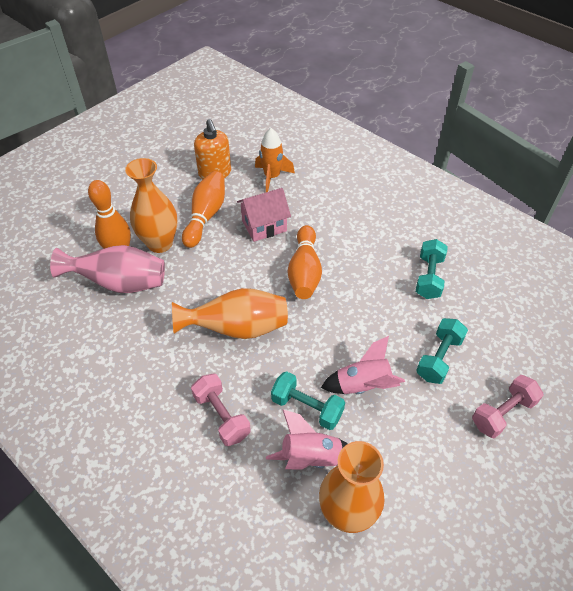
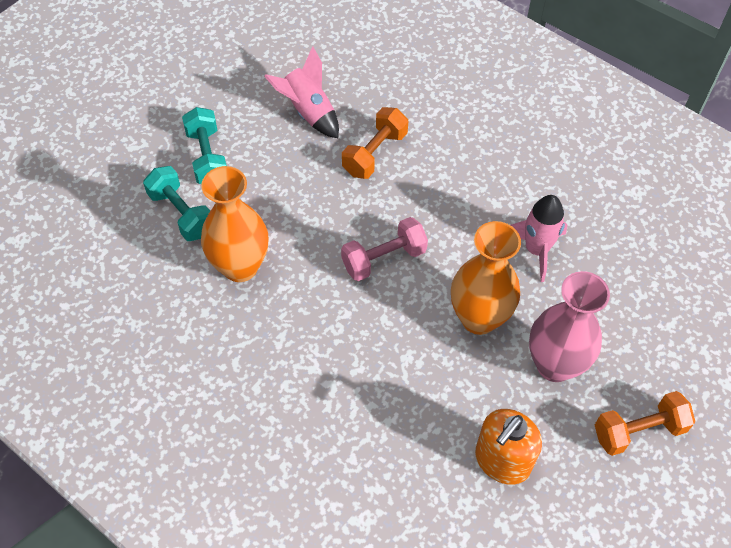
orange bowling pin: [88,180,131,249] [182,171,225,248] [288,225,322,299] = 3 -> none = 0
orange dumbbell: none = 0 -> [342,107,408,179] [595,391,695,456] = 2
orange rocket: [255,128,295,192] = 1 -> none = 0
orange vase: [125,158,178,253] [172,288,288,339] [319,441,385,533] = 3 -> [201,166,268,282] [451,221,521,335] = 2
pink dumbbell: [191,373,251,446] [472,375,544,439] = 2 -> [341,217,428,281] = 1
pink house: [237,188,291,242] = 1 -> none = 0
turquoise dumbbell: [271,371,345,430] [416,239,448,299] [416,318,468,384] = 3 -> [143,166,210,241] [182,107,227,184] = 2

